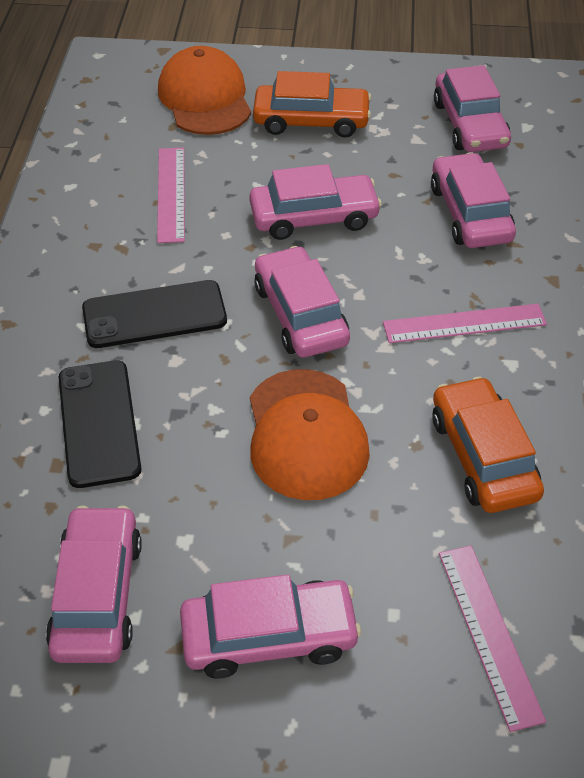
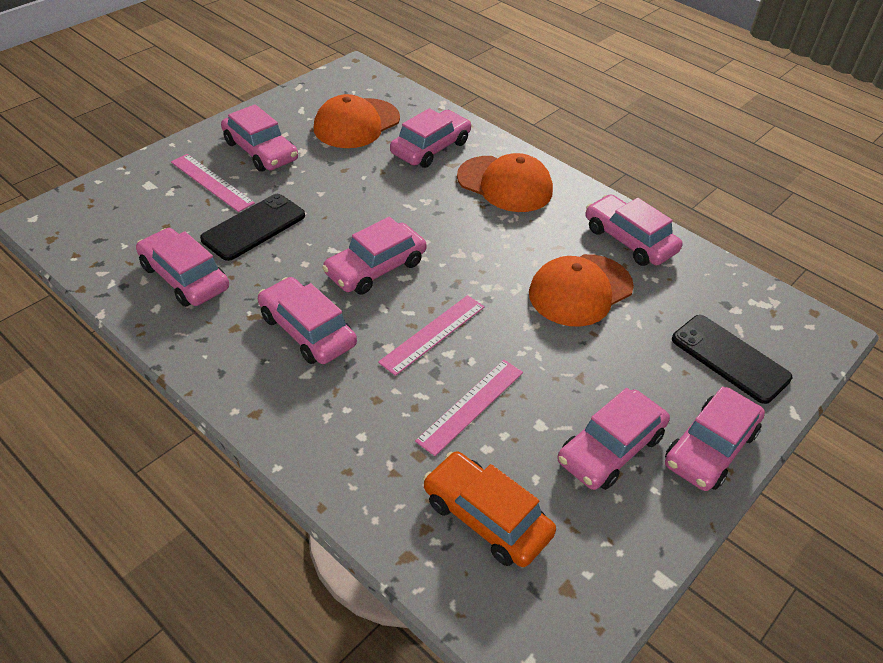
orange cap: [158,46,251,135] [250,369,370,500] = 2 -> [314,94,400,148] [457,153,553,212] [529,254,634,327] = 3
orange car: [253,71,372,138] [432,376,544,513] = 2 -> [423,451,556,567] = 1
pink car: [46,505,142,663] [180,575,361,679] [249,164,382,240] [254,246,350,358] [431,152,516,248] [434,65,511,152] = 6 -> [136,228,229,307] [221,104,298,172] [258,277,357,364] [322,217,427,295] [390,108,471,168] [557,388,670,490] [586,194,683,266] [665,387,765,491] = 8

